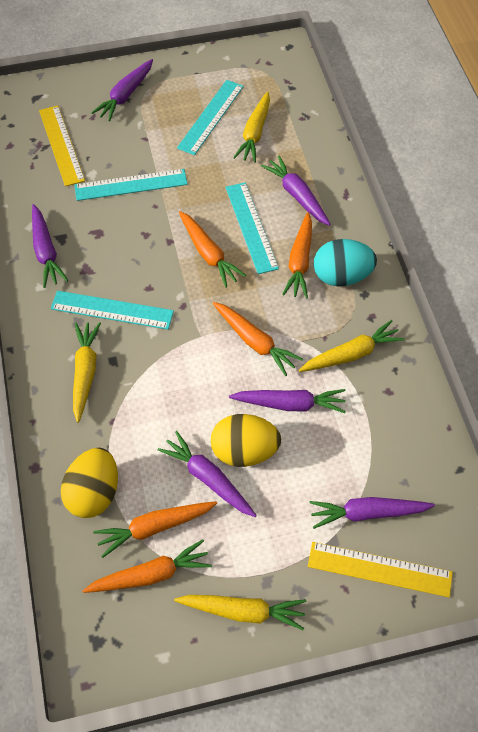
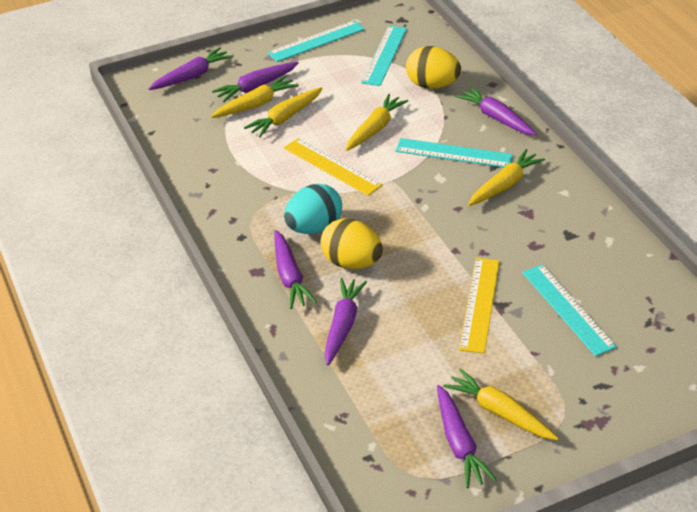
orange carrot: [82,539,212,593] [94,501,217,558] [179,211,247,288] [213,302,303,376] [282,212,312,298] = 5 -> none = 0
yellow carrot: [73,322,101,423] [174,595,306,630] [233,91,270,163] [299,320,405,372] = 4 -> [211,75,299,118] [244,87,323,138] [346,94,408,151] [443,368,559,440] [468,149,545,206] = 5

